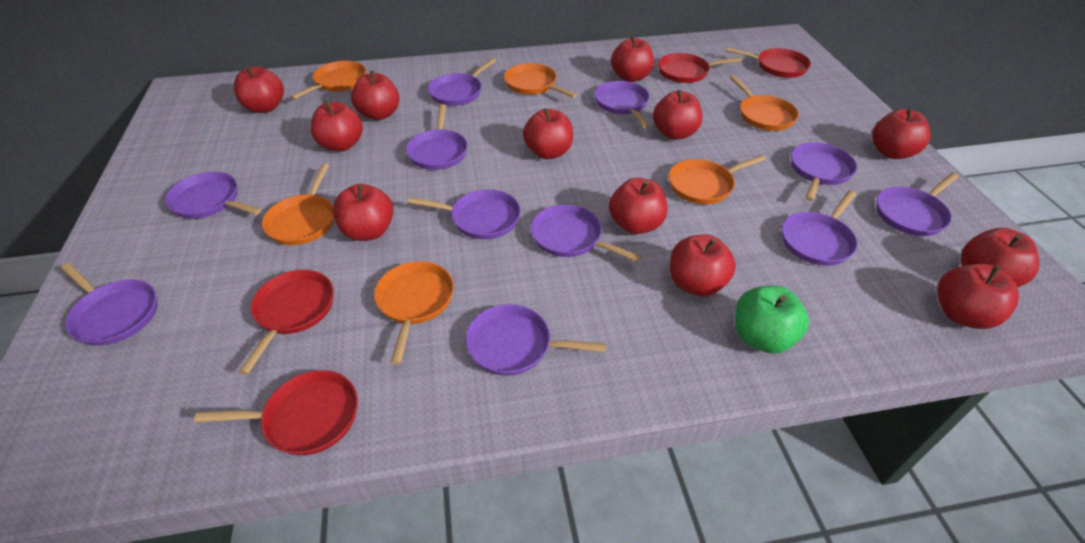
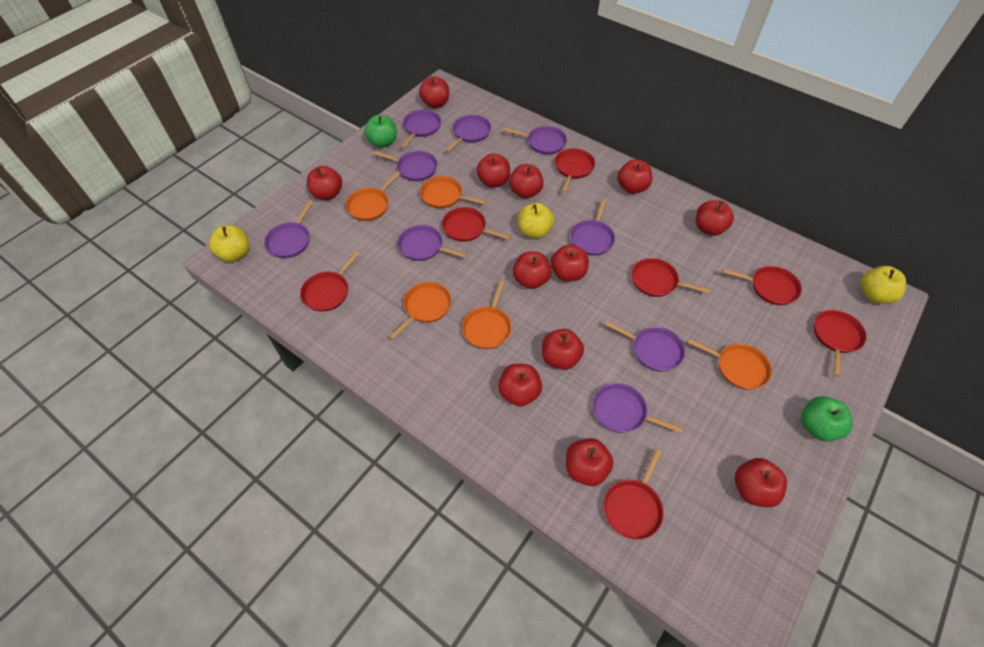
green apple: [735,286,809,354] = 1 -> [364,115,397,148] [801,396,853,442] = 2
orange pan: [262,164,334,245] [290,61,366,100] [374,261,454,364] [504,63,577,98] [669,155,766,204] [730,75,799,131] = 6 -> [346,172,400,221] [389,282,452,340] [420,176,486,208] [462,280,511,349] [687,338,772,390] = 5
purple pan: [61,263,157,346] [165,172,261,219] [406,104,468,170] [407,189,521,239] [428,58,496,106] [465,304,606,376] [531,205,641,262] [594,81,650,128] [782,190,858,266] [791,142,857,201] [876,173,959,236] = 11 -> [264,201,313,258] [373,151,437,181] [398,225,468,261] [401,109,441,149] [445,115,491,152] [503,126,567,155] [570,198,615,256] [593,383,683,433] [605,321,685,372] = 9
red pan: [194,370,358,455] [239,270,334,375] [658,53,743,83] [725,47,811,78] = 4 -> [300,251,360,312] [442,207,511,242] [555,148,595,193] [604,449,664,540] [632,258,711,297] [722,266,802,305] [814,310,867,377] = 7
yellow apple: none = 0 -> [209,225,249,262] [518,203,554,238] [860,266,906,304] = 3

